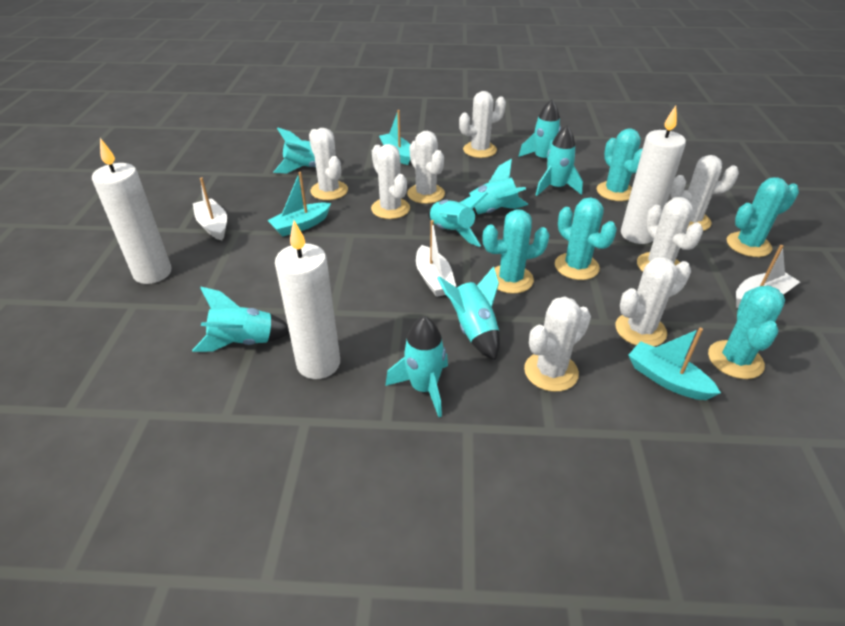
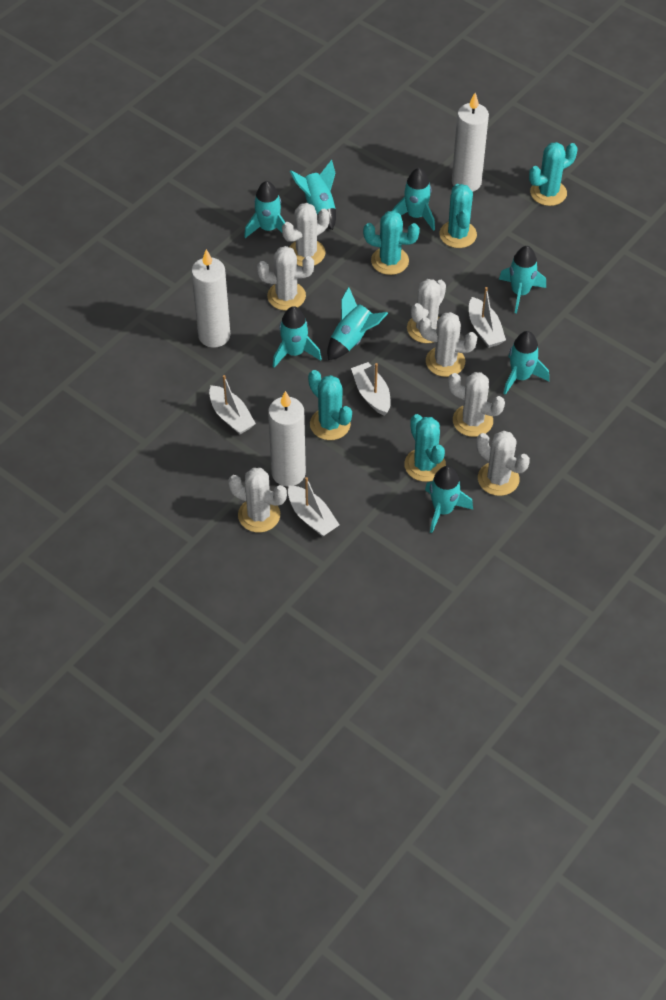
turquoise boat: [267,172,331,236] [379,110,410,165] [628,328,721,400] = 3 -> none = 0
white boat: [193,177,227,240] [416,220,456,297] [736,245,800,308] = 3 -> [209,375,256,434] [288,477,339,537] [351,362,391,416] [469,287,506,348] = 4
white cactus: [309,128,348,200] [371,144,410,219] [407,131,445,204] [459,91,506,158] [524,297,591,392] [616,257,691,346] [637,197,703,272] [670,155,739,231] = 8 -> [228,468,287,532] [257,246,314,311] [282,203,330,266] [407,279,446,343] [419,312,477,377] [448,372,505,437] [476,431,530,496] = 7

